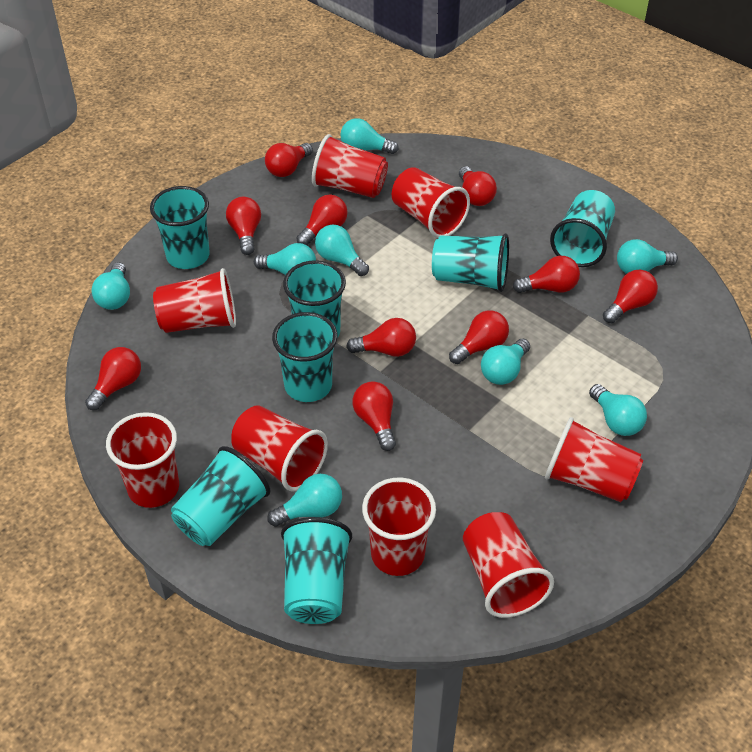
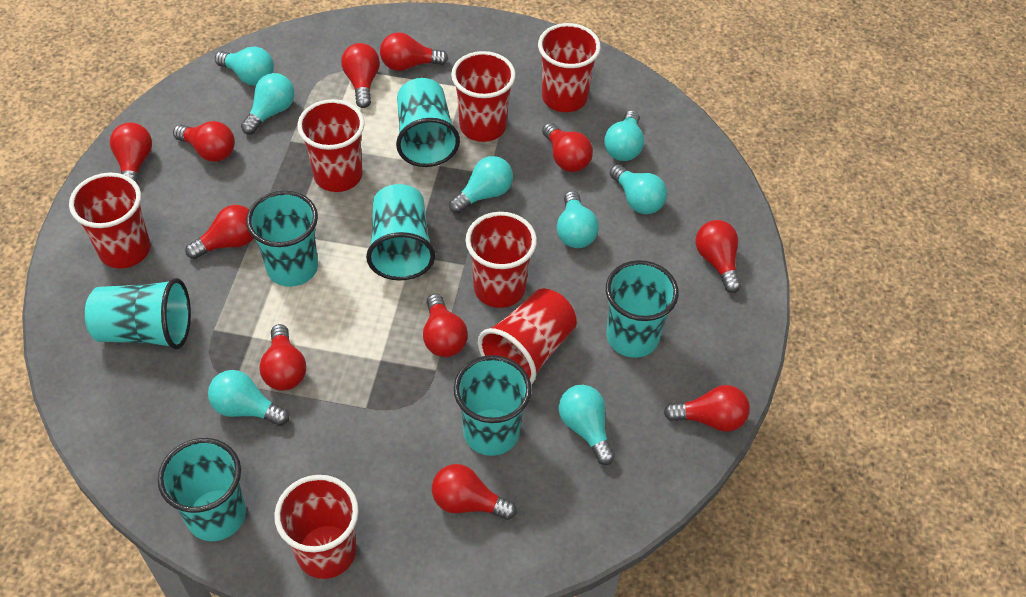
red cup: [106,412,179,508] [153,268,236,333] [231,405,328,492] [312,134,388,198] [362,477,436,576] [392,167,470,238] [463,512,554,618] [545,417,643,502] = 8 -> [69,173,150,269] [274,475,359,579] [297,99,365,192] [451,51,516,142] [466,212,537,308] [478,289,577,384] [538,23,601,112] = 7
red light bulb: [85,347,141,410] [226,197,261,255] [265,143,313,177] [297,195,348,245] [346,318,416,357] [352,381,396,451] [449,310,509,364] [459,166,497,206] [513,256,580,293] [603,270,658,323] = 10 -> [110,122,152,183] [173,121,235,162] [185,205,254,259] [259,324,306,391] [341,43,380,108] [380,32,448,71] [423,294,468,357] [432,464,517,520] [542,123,593,172] [664,385,750,432] [696,220,741,293] = 11

